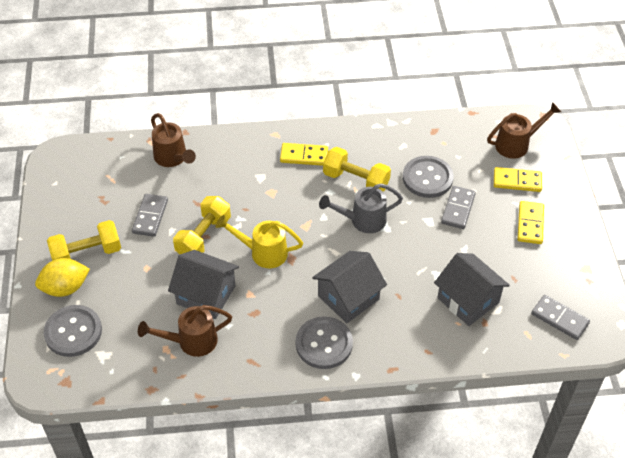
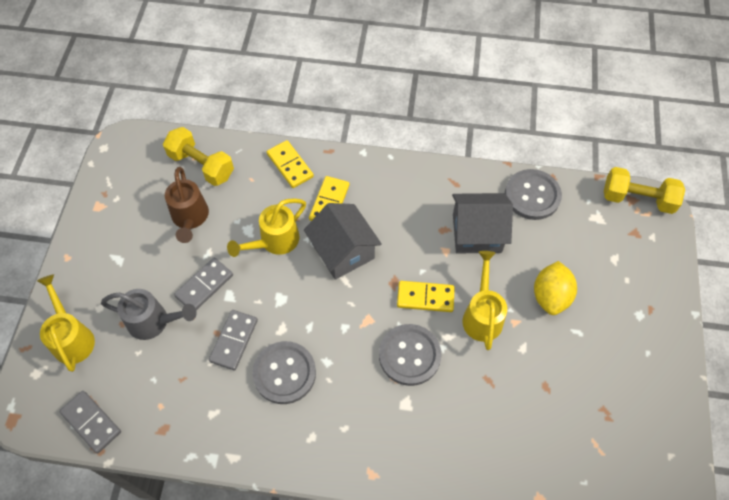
brown watering can: [138,305,232,357] [151,113,196,167] [487,102,561,159] = 3 -> [165,167,209,243] = 1
grey house: [168,250,239,319] [312,251,387,323] [434,253,510,326] = 3 -> [304,203,382,280] [452,193,513,253] = 2
yellow dumbbell: [47,220,121,261] [173,196,231,254] [323,147,391,192] = 3 -> [163,127,234,186] [604,167,685,214] = 2
yellow watering can: [216,215,303,268] = 1 -> [37,274,95,372] [227,198,306,257] [462,251,507,350] = 3

